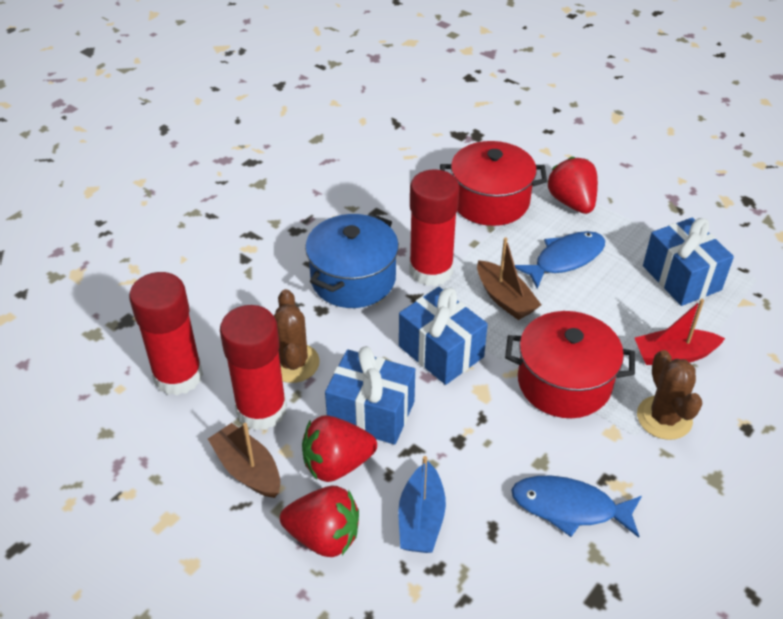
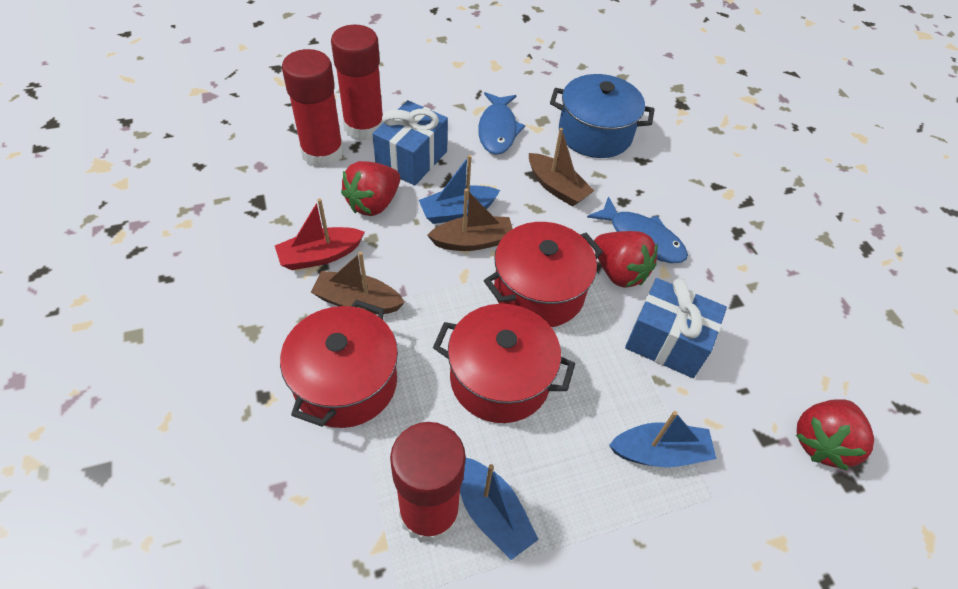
blue boat: [398,456,446,553] = 1 -> [419,155,500,224] [460,458,539,560] [609,411,717,467] = 3
blue gift: [325,346,415,445] [399,287,488,385] [643,218,734,306] = 3 -> [373,100,448,185] [625,278,727,378] = 2
brown boat: [208,423,280,498] [477,237,541,320] = 2 -> [311,252,405,314] [427,188,512,251] [529,128,594,207] = 3
brown cactus: [274,289,320,383] [637,350,702,440] = 2 -> none = 0
red pot: [440,141,547,226] [505,311,635,418] = 2 -> [280,300,398,428] [433,304,575,423] [484,222,603,327] = 3

